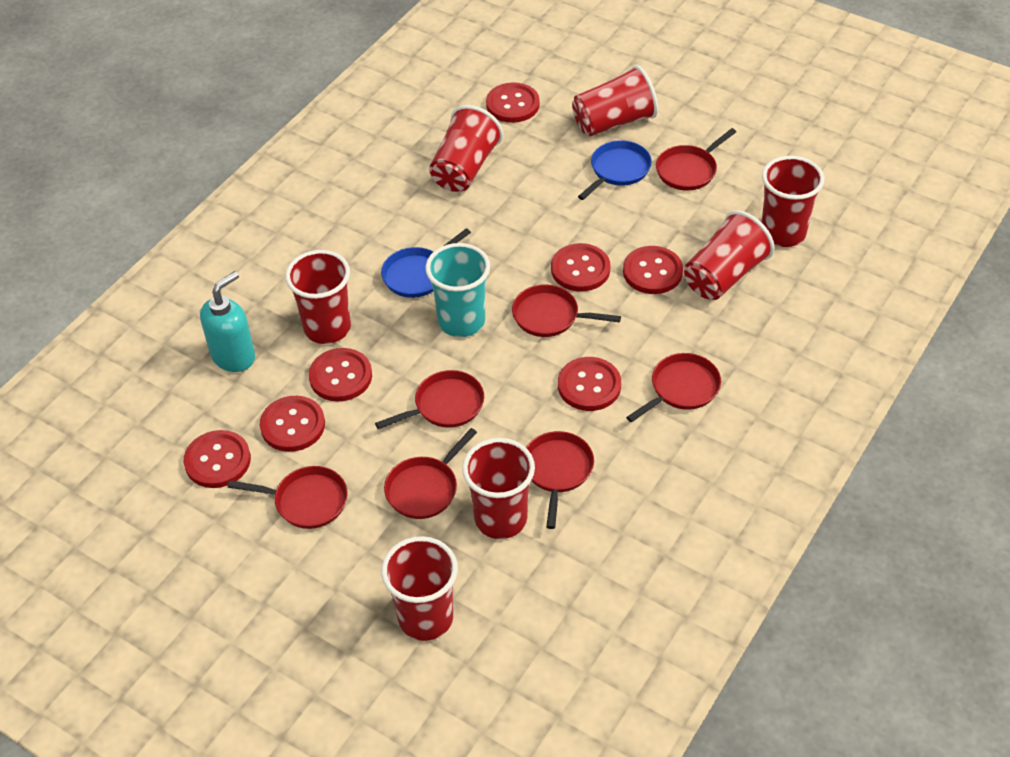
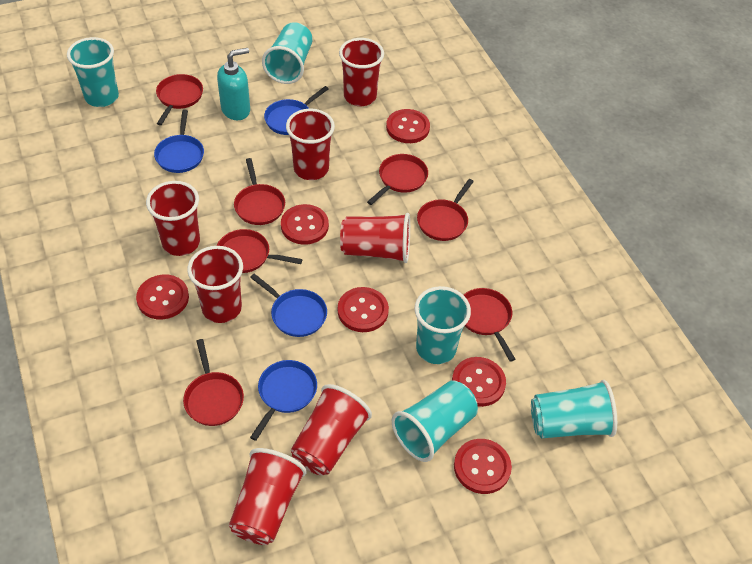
blue pan: [381,228,471,298] [578,140,652,200] = 2 -> [154,110,204,173] [250,274,327,337] [250,360,317,441] [264,86,329,135] = 4
red button: [184,430,251,488] [260,396,325,452] [309,348,372,401] [486,82,540,123] [551,243,610,291] [558,357,621,411] [623,246,683,294] = 7 -> [136,275,189,320] [281,204,329,245] [338,287,389,332] [386,109,430,143] [452,357,506,407] [454,439,512,494] = 6
turquoise cup: [426,243,490,337] = 1 -> [67,37,119,107] [262,22,313,84] [392,380,478,462] [415,286,471,364] [531,380,617,438] = 5

